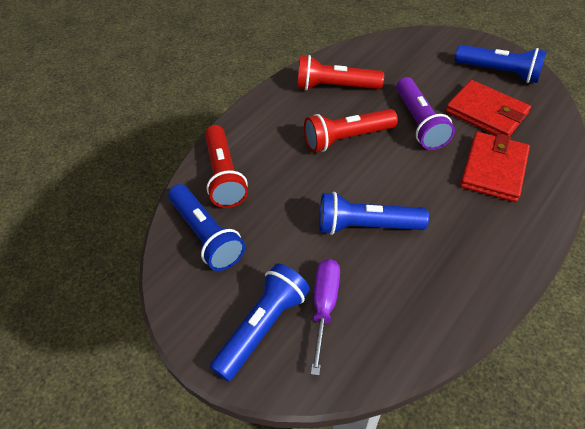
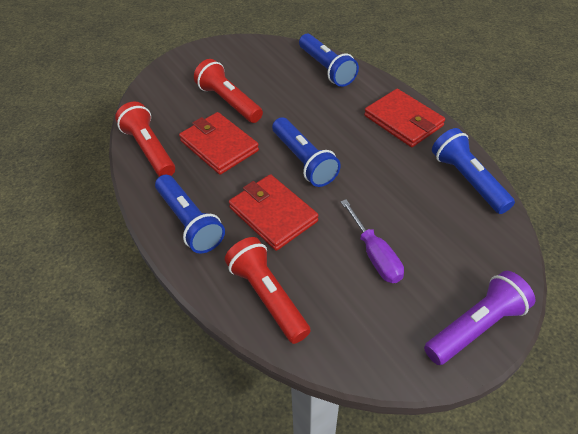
red wallet: [446,80,531,136] [460,132,530,202] = 2 -> [179,112,259,175] [229,174,318,251] [364,89,445,147] = 3

